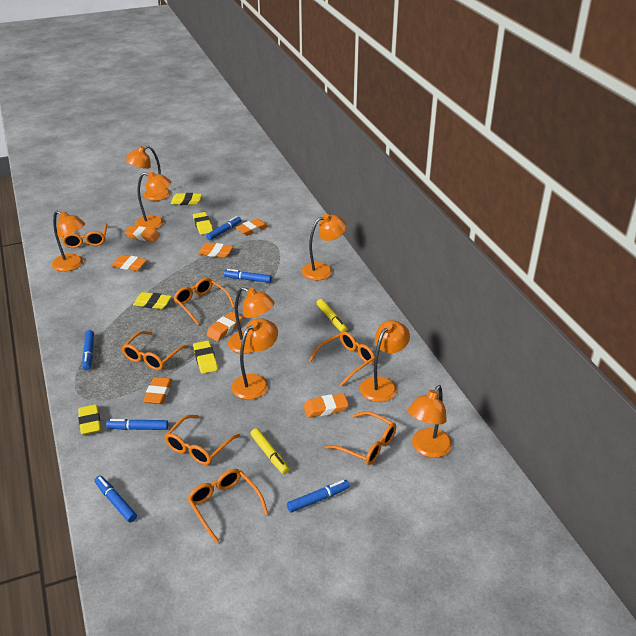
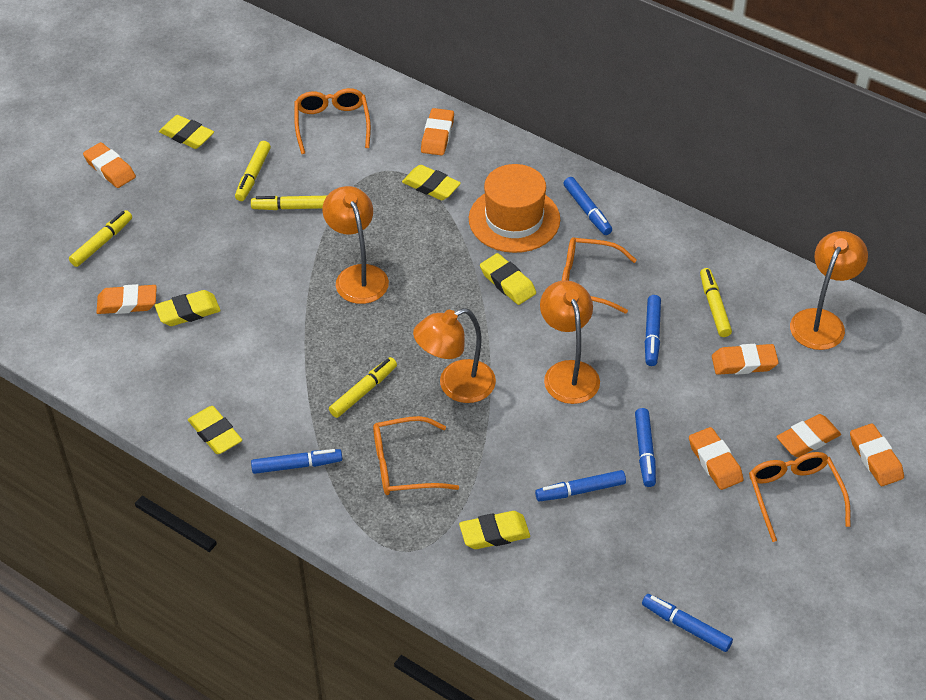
orange glasses: [61,223,107,248] [122,331,189,370] [165,415,240,465] [173,278,235,325] [187,469,268,543] [309,331,375,386] [325,411,396,465] = 7 -> [294,88,371,154] [373,416,459,495] [562,237,637,314] [749,452,851,542] = 4
orange hat: none = 0 -> [469,164,560,253] = 1
orange lamp: [52,211,85,272] [125,146,170,201] [135,171,171,229] [228,287,275,354] [231,318,278,400] [302,214,347,280] [360,320,410,402] [408,385,452,458] = 8 -> [323,186,389,304] [413,308,496,403] [540,280,600,404] [790,231,868,350] = 4
yellow eraser: [78,404,101,435] [133,292,172,309] [171,193,202,205] [193,212,213,235] [193,340,218,374] = 5 -> [155,290,221,326] [159,115,214,149] [188,406,242,454] [402,165,461,200] [459,511,530,549] [480,253,536,305] = 6
yellow marker: [250,428,289,474] [317,299,347,332] = 2 -> [69,210,132,267] [235,141,271,201] [251,196,327,210] [329,357,397,418] [700,268,732,337] = 5

